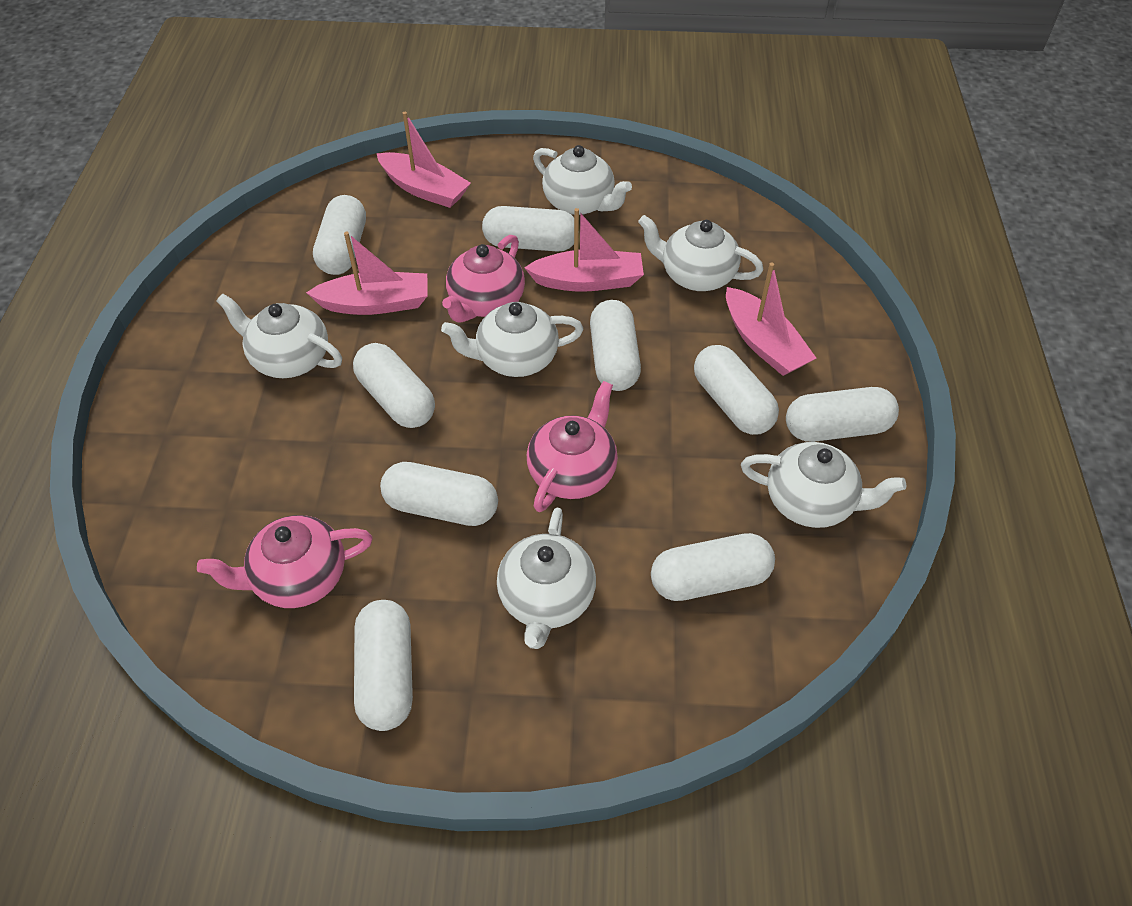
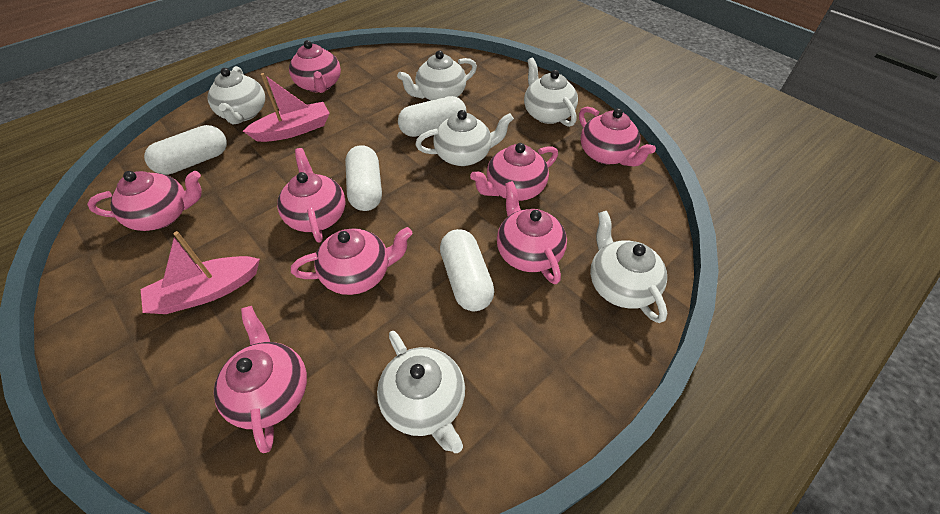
pink boat: [306,232,428,315] [376,112,471,208] [524,208,644,292] [726,263,816,376] = 4 -> [141,231,260,314] [243,73,330,142] = 2
pink teapot: [197,515,373,608] [442,235,525,323] [527,381,618,512] = 3 -> [87,171,202,231] [214,306,307,453] [277,148,346,243] [289,40,341,93] [291,227,413,295] [470,143,558,201] [497,181,567,284] [579,107,656,167] = 8
white capsule: [313,195,366,275] [353,343,435,428] [354,600,413,731] [380,462,498,526] [482,206,574,252] [590,300,641,391] [651,533,775,601] [694,345,779,435] [786,387,899,442] = 9 -> [144,125,227,175] [345,145,382,211] [398,96,466,137] [440,229,494,311] = 4

